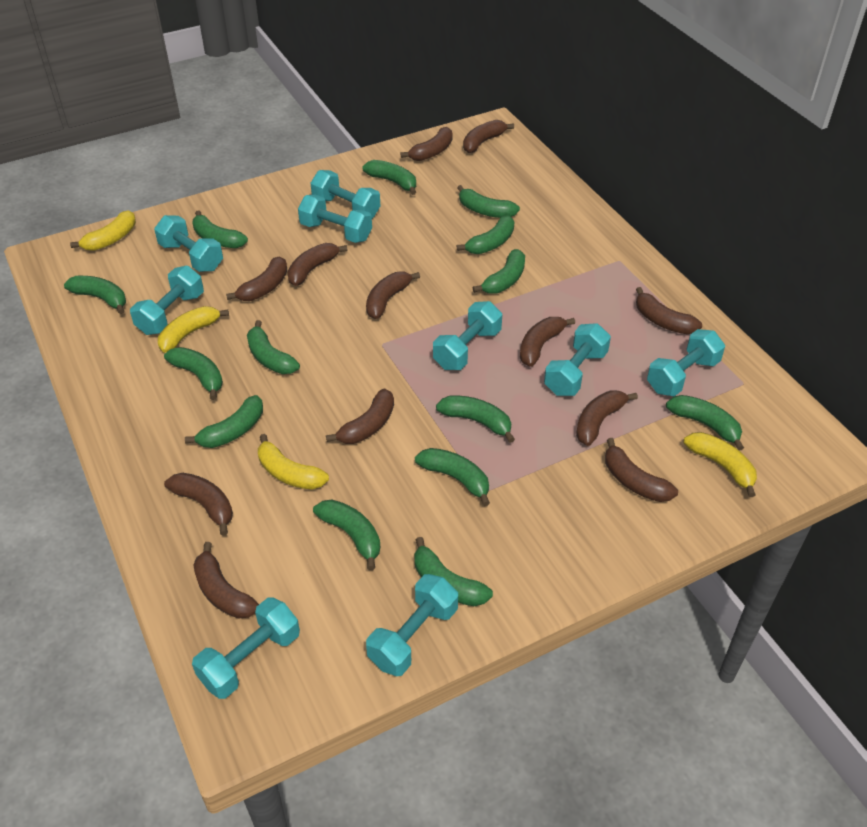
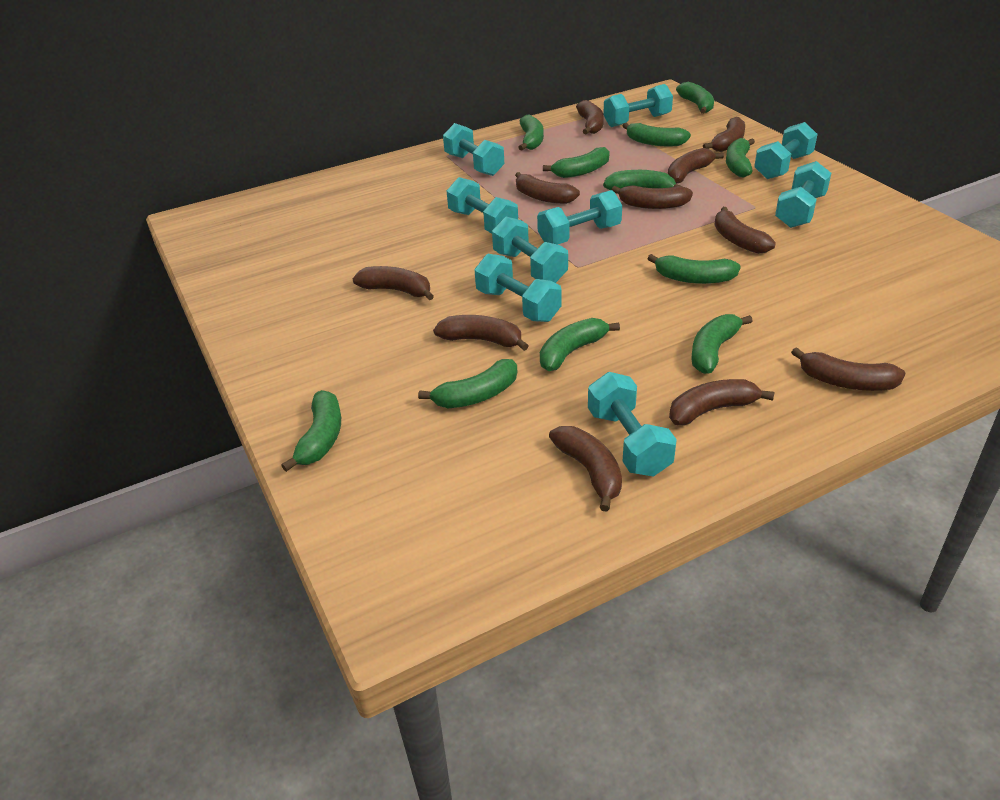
brown banana: [164,473,233,536] [193,542,259,619] [226,256,287,301] [287,243,348,286] [326,388,394,444] [366,272,420,319] [400,127,453,161] [463,120,514,153] [520,317,575,367] [576,390,638,446] [605,438,678,502] [636,287,702,334] = 12 -> [353,266,434,300] [433,315,529,351] [515,172,580,204] [549,426,622,512] [576,100,604,134] [612,185,693,209] [668,148,724,184] [669,379,774,425] [703,117,745,152] [714,207,776,254] [791,347,906,391] = 11
green banana: [64,276,126,314] [164,347,223,400] [185,395,263,448] [192,210,248,248] [247,320,300,374] [313,500,380,570] [362,160,416,195] [414,537,493,606] [415,448,490,506] [436,395,515,443] [457,185,520,218] [457,215,514,254] [473,249,525,294] [666,395,744,451] = 14 -> [281,390,341,472] [418,359,517,408] [518,114,544,151] [540,318,620,371] [543,147,610,178] [603,170,683,190] [623,123,691,146] [647,254,741,284] [676,82,714,114] [691,314,752,374] [726,138,755,177] = 11
yellow banana: [70,210,136,251] [158,306,229,353] [258,434,329,490] [683,432,757,497] = 4 -> none = 0

